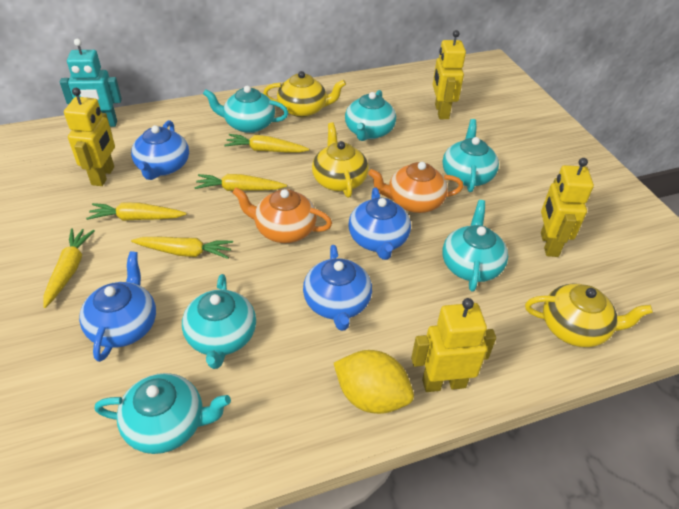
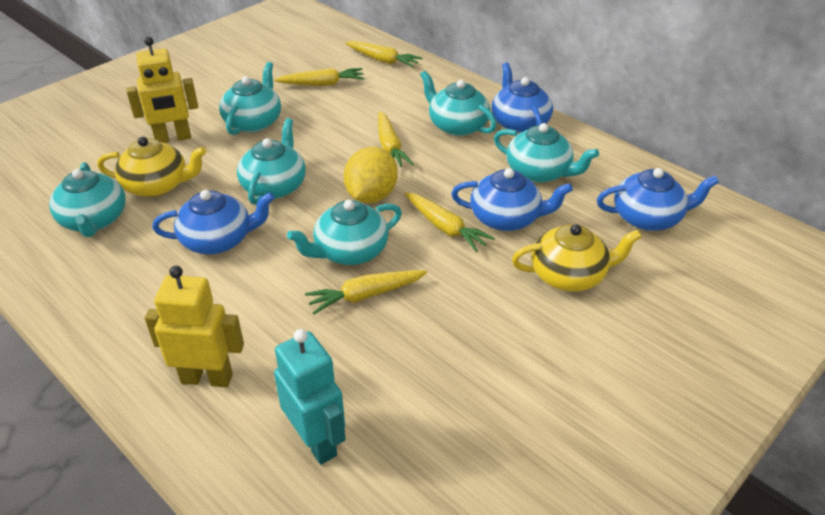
orange teapot: [232,187,332,243] [368,162,464,213] = 2 -> none = 0
yellow robot: [64,88,115,186] [411,298,496,392] [433,30,466,119] [541,158,594,257] = 4 -> [126,37,198,143] [145,266,244,387] = 2
yellow teapot: [263,71,346,117] [312,122,369,198] [525,283,653,347] = 3 -> [97,137,207,197] [512,224,642,292] = 2

